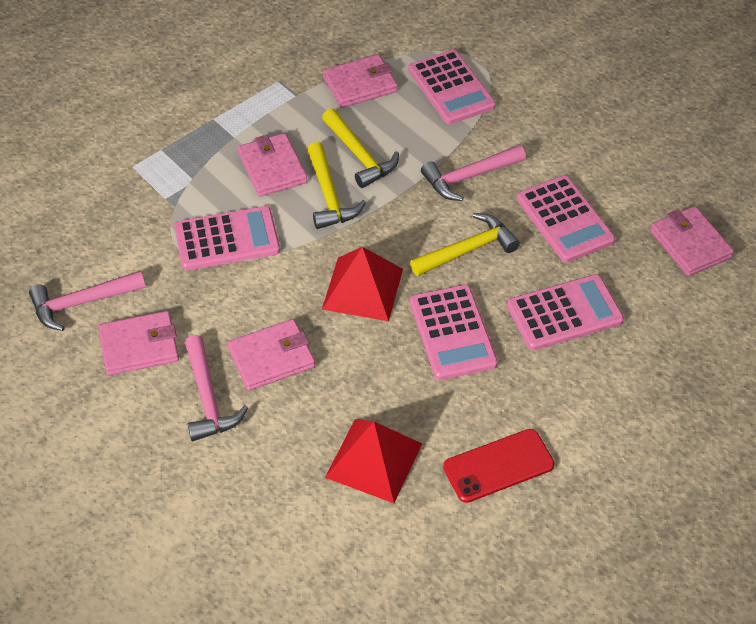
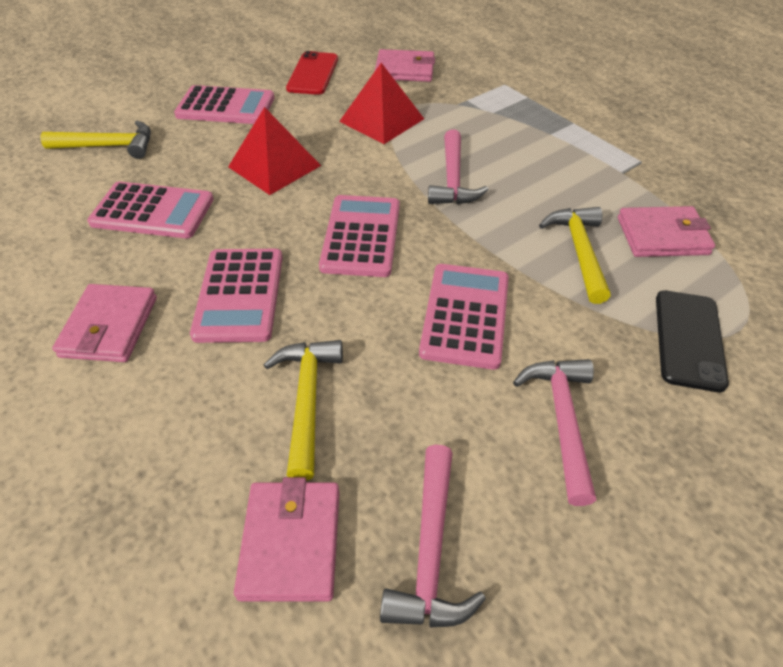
black phone: none = 0 -> [656,291,729,392] = 1
pink wallet: [98,311,179,375] [228,319,315,391] [238,133,308,197] [323,54,398,108] [650,206,734,276] = 5 -> [52,284,157,362] [234,477,340,601] [375,49,435,82] [618,206,715,257] = 4

